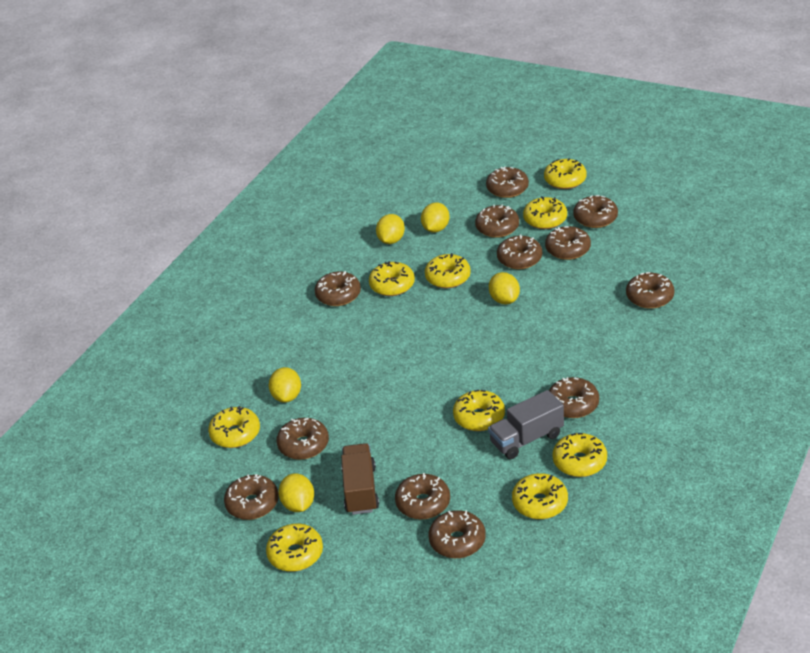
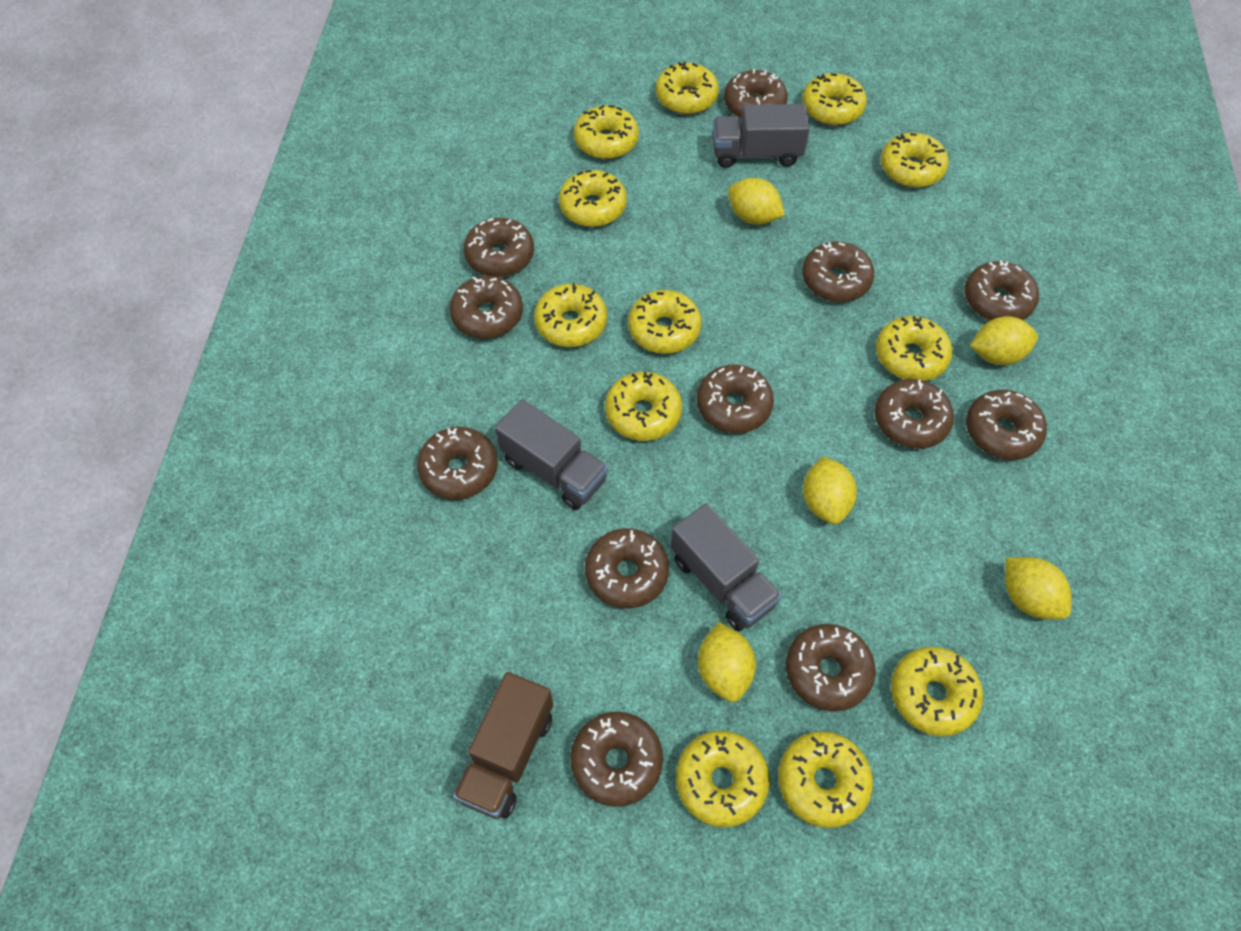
grey truck: [488,390,564,459] = 1 -> [495,399,608,510] [671,504,782,632] [713,104,810,168] = 3
yellow donut: [208,406,260,448] [266,524,323,572] [369,261,415,296] [425,253,471,288] [453,390,505,431] [512,473,568,519] [523,196,567,229] [544,158,586,189] [552,433,607,477] = 9 -> [534,283,607,347] [559,170,627,227] [574,105,639,159] [605,372,682,441] [628,290,702,354] [656,62,719,114] [676,731,770,827] [778,731,873,828] [802,73,867,125] [876,315,952,381] [881,133,949,188] [891,647,983,736] = 12

